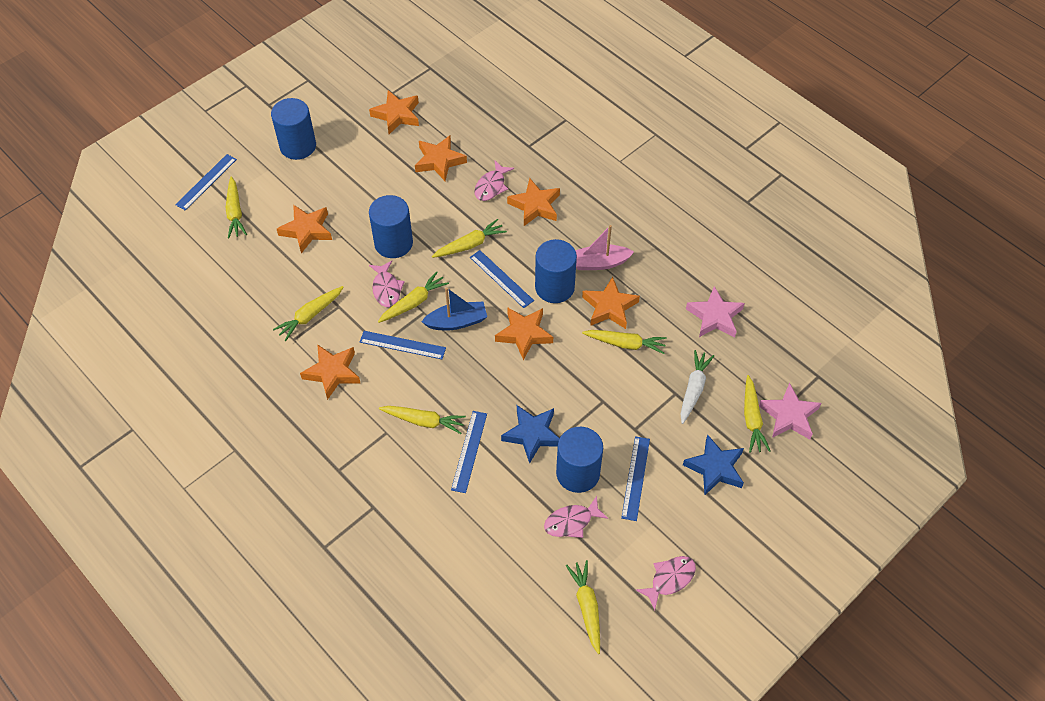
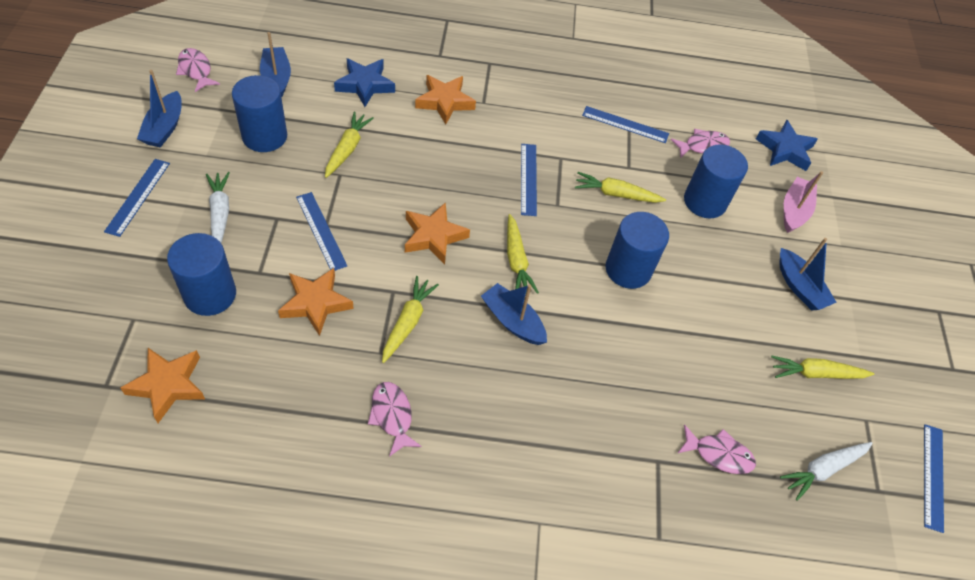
blue boat: [421,287,487,330] = 1 -> [137,70,182,148] [260,32,291,98] [481,283,547,345] [780,238,837,310] = 4
orange star: [277,205,332,254] [300,344,361,400] [369,90,419,134] [415,135,467,181] [495,307,553,360] [507,178,560,226] [582,277,640,329] = 7 -> [120,348,205,423] [278,268,354,336] [405,202,470,264] [415,75,476,124] = 4
pink star: [686,286,745,338] [759,383,821,439] = 2 -> none = 0
white carrot: [680,350,714,424] = 1 -> [206,172,230,244] [780,442,873,501] = 2
yellow carrot: [226,177,247,238] [273,286,344,341] [378,272,449,323] [379,406,466,434] [432,219,507,258] [566,560,600,654] [582,330,667,354] [744,375,770,453] = 8 -> [325,112,374,178] [382,276,439,363] [507,214,539,294] [575,172,666,203] [771,356,874,379] = 5

